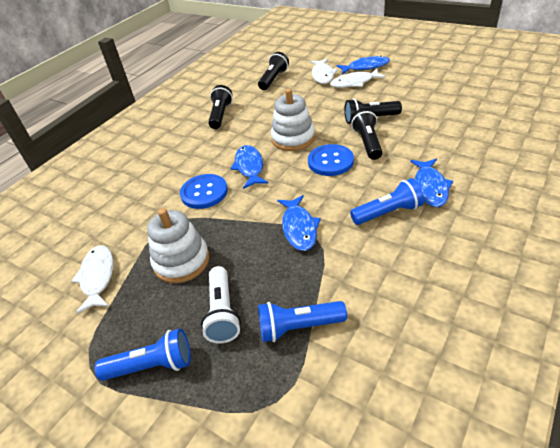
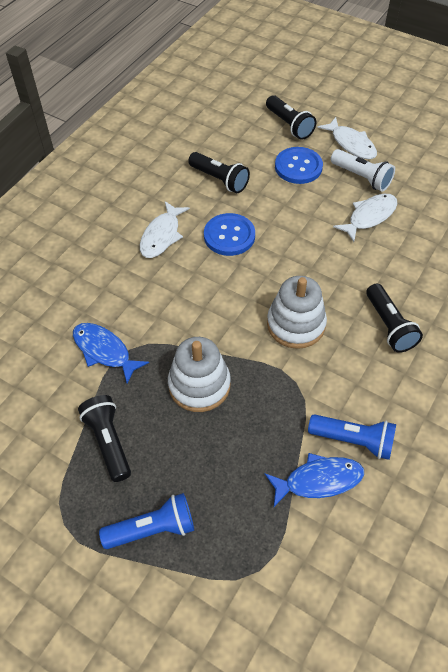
blue fish: [230,145,268,189] [277,195,321,251] [336,56,390,74] [410,159,453,207] = 4 -> [73,323,149,384] [265,453,364,507] = 2
blue flashlight: [95,329,191,381] [258,301,347,342] [350,178,424,225] = 3 -> [99,493,194,549] [308,414,396,460] = 2

